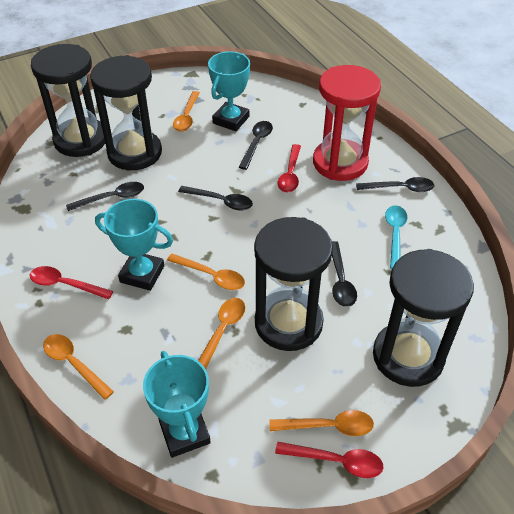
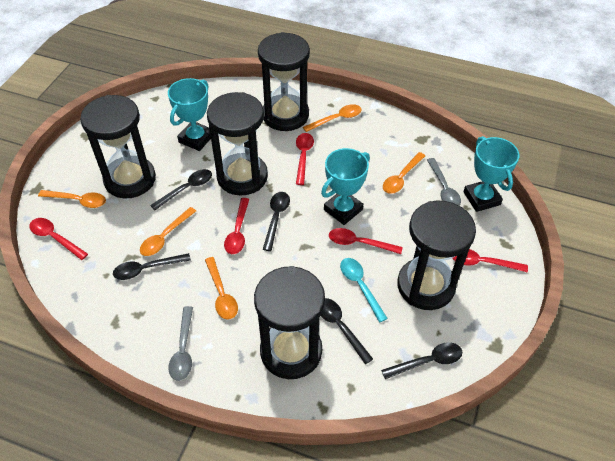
black hourglass: [31,44,105,157] [90,55,162,170] [254,217,333,351] [373,249,474,387] = 4 -> [80,95,156,199] [207,92,268,196] [254,266,325,379] [258,32,310,131] [397,201,476,310] = 5
grey spoon: none = 0 -> [168,306,193,381] [427,158,461,206] = 2
red hourglass: [313,65,381,181] = 1 -> none = 0
red spoon: [30,266,113,299] [275,442,384,478] [278,144,301,192] = 3 -> [29,218,88,260] [224,198,249,254] [296,133,314,185] [329,228,403,254] [453,249,528,272] = 5

